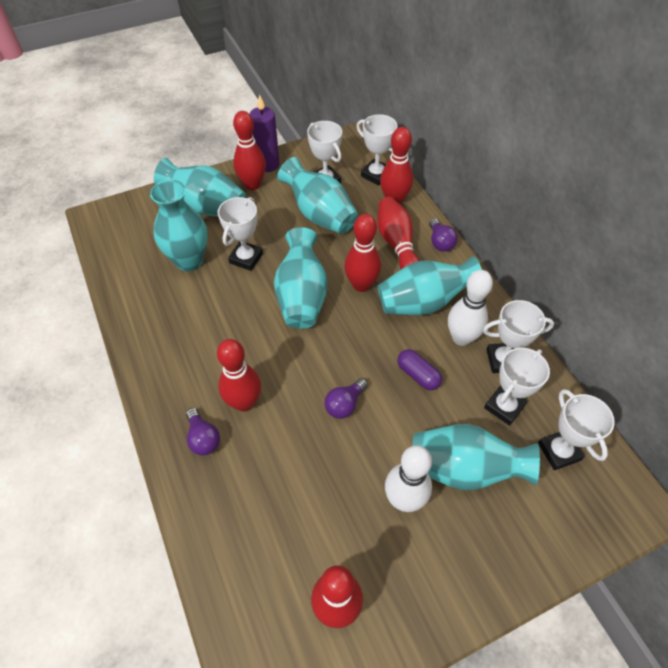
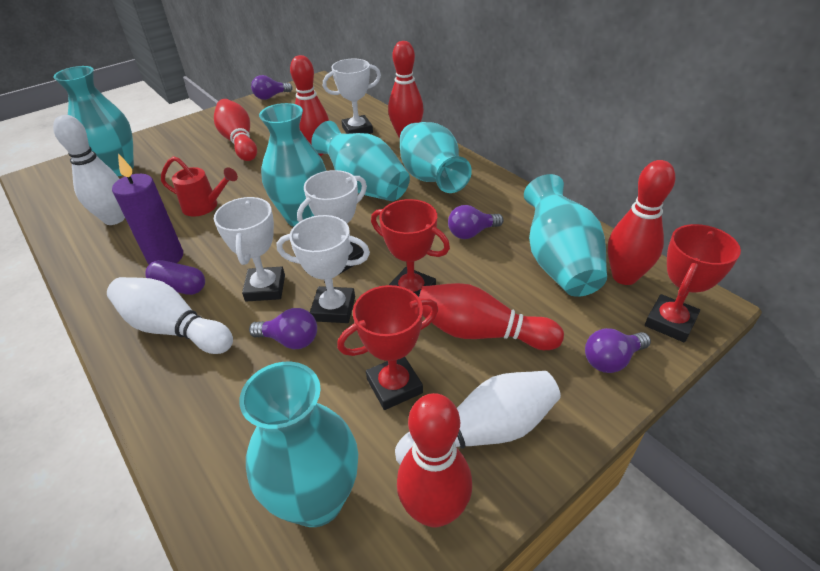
purple light bulb: [186,408,220,456] [324,378,368,419] [429,218,458,252] = 3 -> [249,308,317,349] [251,75,293,100] [448,205,504,239] [585,328,651,373] = 4
red trophy: none = 0 -> [337,285,438,410] [371,199,450,297] [645,224,741,342] = 3
red watering can: none = 0 -> [161,156,238,216] = 1
white bowling pin: [385,445,432,512] [448,270,493,346] = 2 -> [53,115,125,225] [107,277,233,354] [395,371,561,465] = 3
white trophy: [218,197,263,271] [307,121,342,184] [356,114,397,185] [483,300,554,373] [484,348,550,426] [538,389,615,470] = 6 -> [214,197,285,302] [276,215,370,323] [297,170,367,274] [323,59,381,134] = 4

